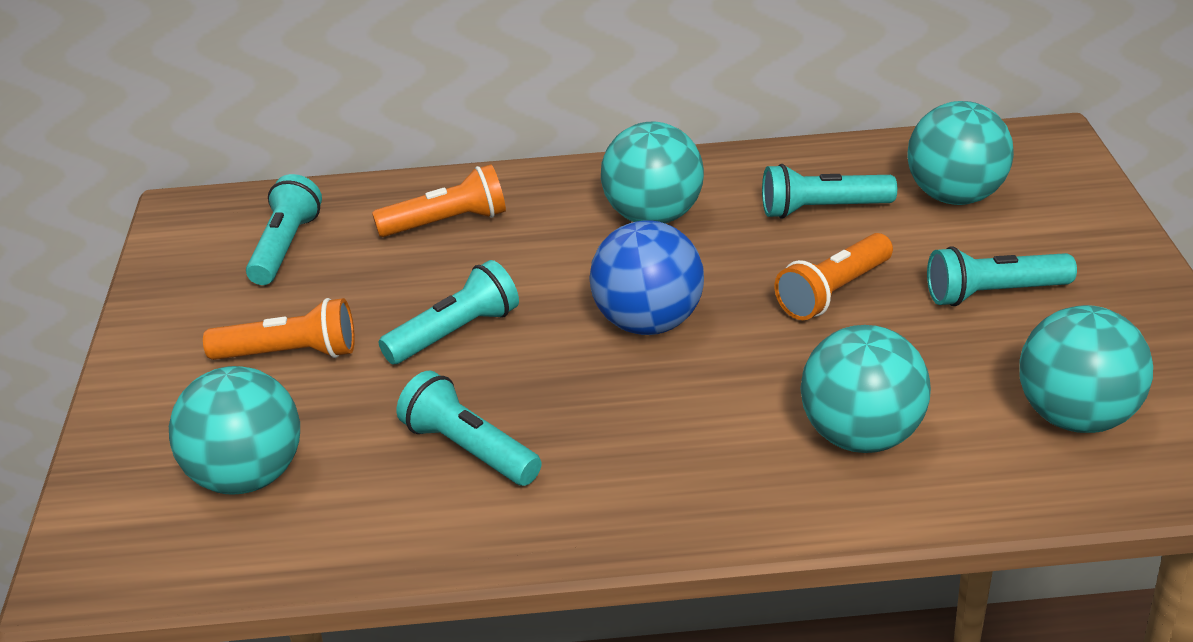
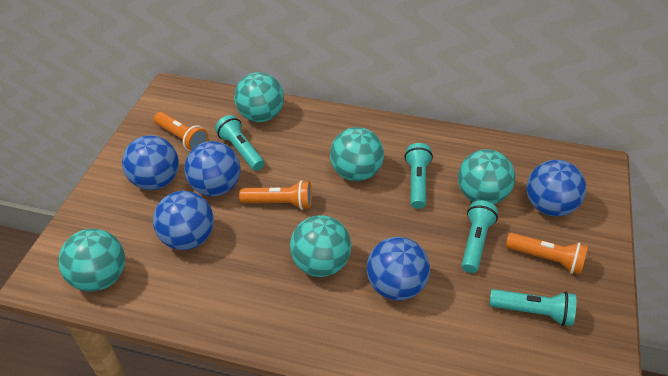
blue ball: [589,220,704,335] = 1 -> [122,135,179,190] [153,191,214,250] [184,141,241,197] [367,237,430,301] [527,160,587,216] = 5
turquoise flashlight: [246,174,322,285] [379,260,519,364] [397,371,542,486] [762,164,897,219] [927,246,1077,306] = 5 -> [215,115,264,171] [405,143,433,209] [461,200,498,273] [489,289,576,326] = 4

